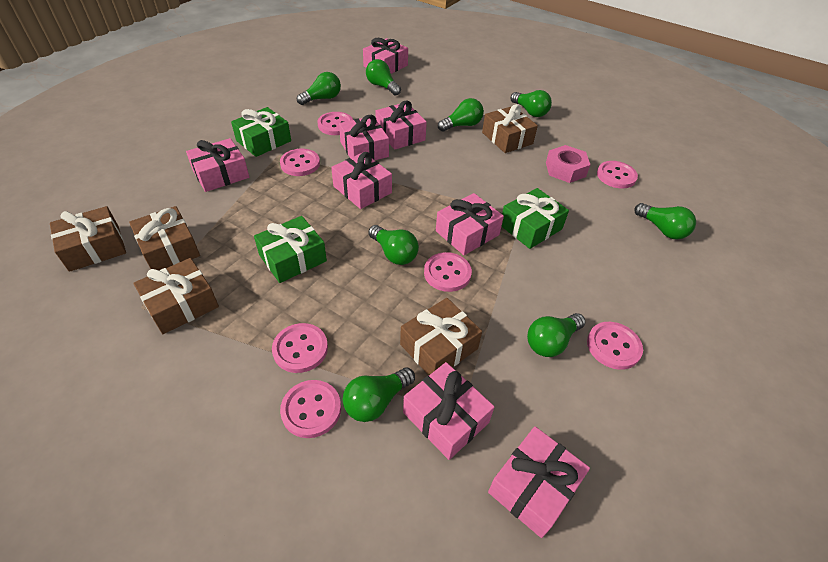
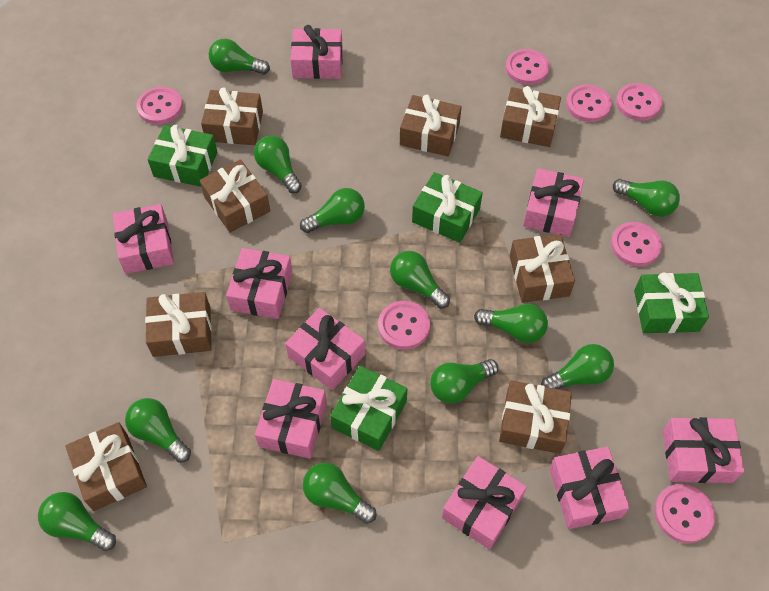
brown gift: [50,206,126,272] [129,206,200,270] [133,258,219,334] [400,298,482,375] [482,104,538,153] = 5 -> [65,422,147,511] [145,292,212,357] [200,159,270,233] [201,87,263,145] [400,95,462,156] [499,381,572,454] [500,86,561,147] [509,234,575,303] = 8
green gift: [231,107,291,157] [254,216,327,283] [501,188,569,249] = 3 -> [148,125,218,187] [330,366,407,451] [412,172,483,243] [634,272,709,333] = 4
green light bulb: [297,72,341,105] [343,367,415,422] [366,59,401,96] [368,225,419,265] [438,98,484,132] [511,90,552,117] [527,313,585,357] [634,203,696,239] = 8 -> [38,492,116,551] [125,398,191,463] [208,39,270,75] [254,136,302,193] [300,188,365,233] [303,463,377,524] [390,251,450,309] [430,359,498,403] [474,304,548,343] [541,344,614,389] [613,179,680,217] = 11
pink gift: [186,138,249,192] [331,152,392,209] [339,115,389,160] [363,38,408,74] [376,100,427,150] [403,362,494,460] [436,193,504,255] [488,426,590,538] = 8 -> [113,204,174,274] [226,248,293,319] [255,379,327,459] [285,308,365,390] [290,25,343,79] [442,456,527,549] [523,168,584,237] [549,447,630,529] [663,417,744,483] = 9
pink nut: [546,145,590,183] = 1 -> none = 0

